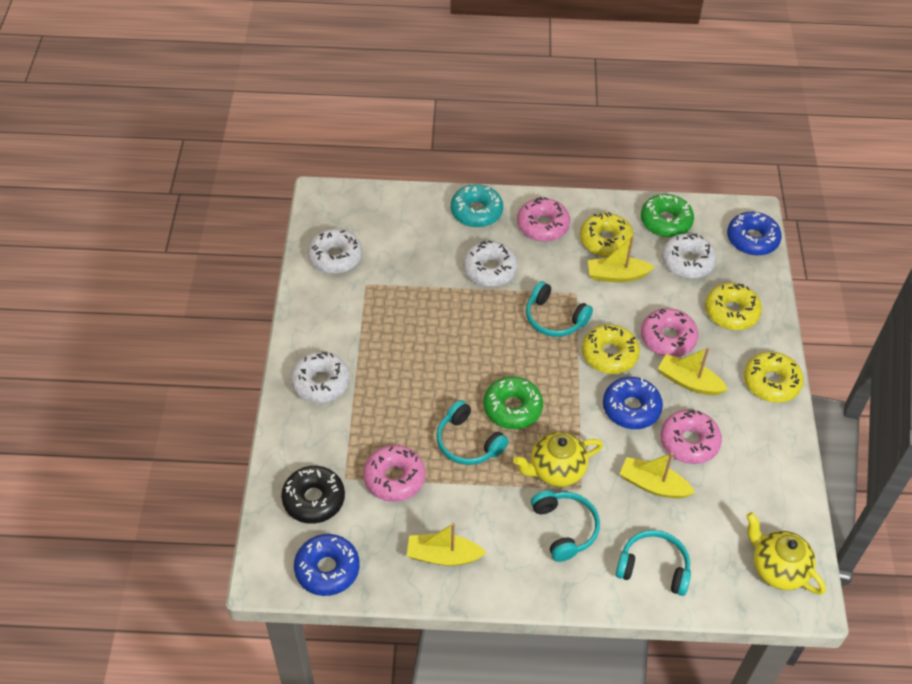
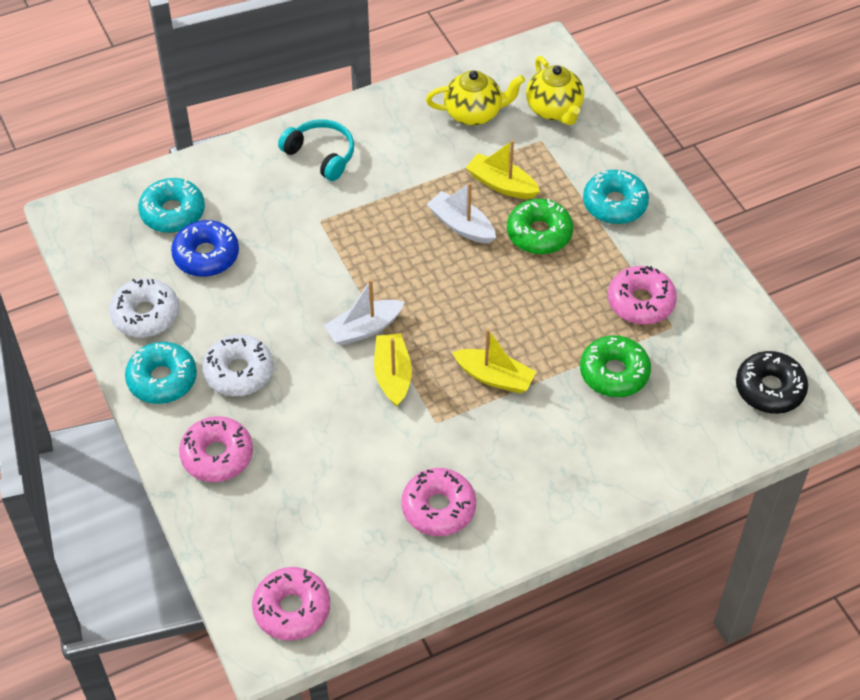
blue donut: [294,534,360,596] [603,377,663,429] [727,212,782,256] = 3 -> [171,220,239,277] = 1
turquoise donut: [451,184,503,227] = 1 -> [125,342,197,404] [138,178,205,233] [583,170,649,224] = 3
turquoise headphones: [436,400,509,465] [526,281,593,337] [531,490,600,562] [616,530,691,596] = 4 -> [278,119,354,181] = 1
white boat: none = 0 -> [324,279,404,346] [426,183,496,244] = 2
white donut: [290,351,350,403] [307,229,362,274] [463,240,518,287] [662,233,717,279] = 4 -> [109,278,179,338] [202,335,274,396] = 2
yellow boat: [407,523,486,566] [588,236,655,282] [620,453,695,499] [658,347,728,395] = 4 -> [374,333,412,407] [452,329,536,393] [466,140,540,199] = 3
yellow donut: [580,212,634,257] [582,324,640,374] [705,283,762,330] [744,351,804,403] = 4 -> none = 0

